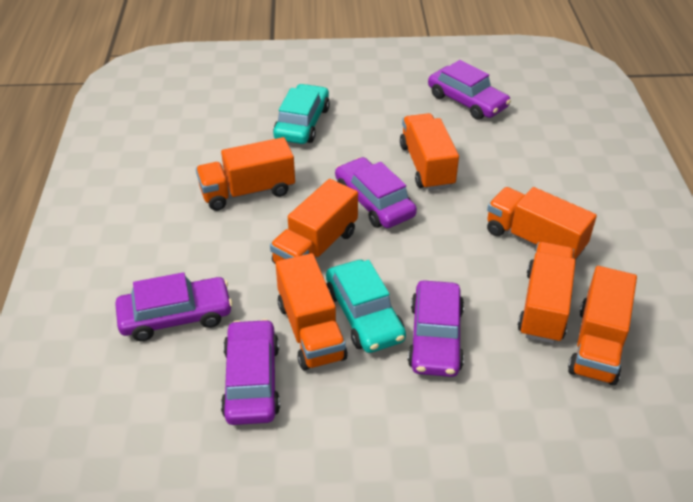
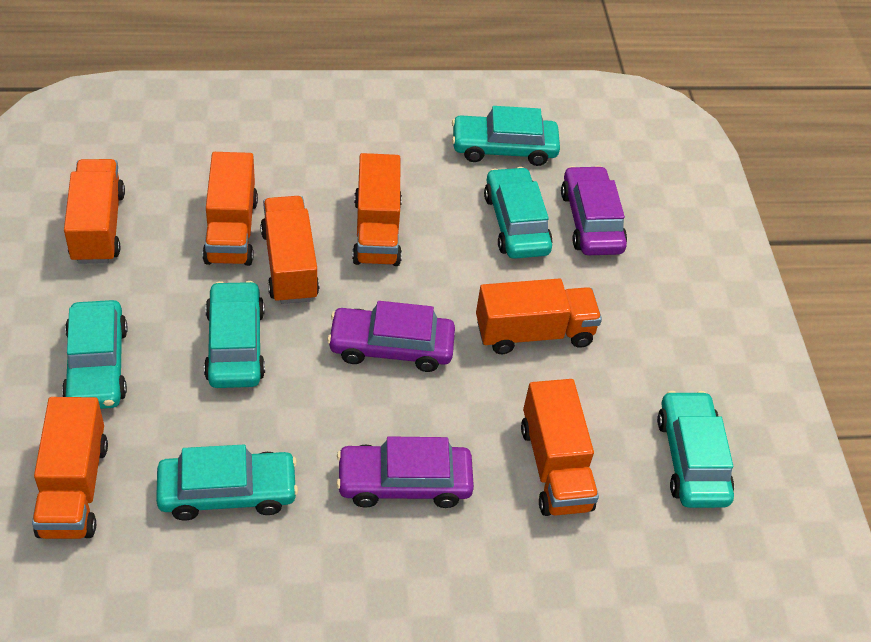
purple car: [115,272,232,341] [221,319,280,425] [335,157,417,228] [408,280,464,377] [428,60,511,120] = 5 -> [327,301,455,372] [336,436,474,508] [561,166,627,255] = 3
turquoise car: [273,84,330,144] [326,260,406,353] = 2 -> [62,300,128,409] [156,445,298,520] [204,281,265,388] [452,106,560,166] [484,167,553,259] [657,391,734,508] = 6

